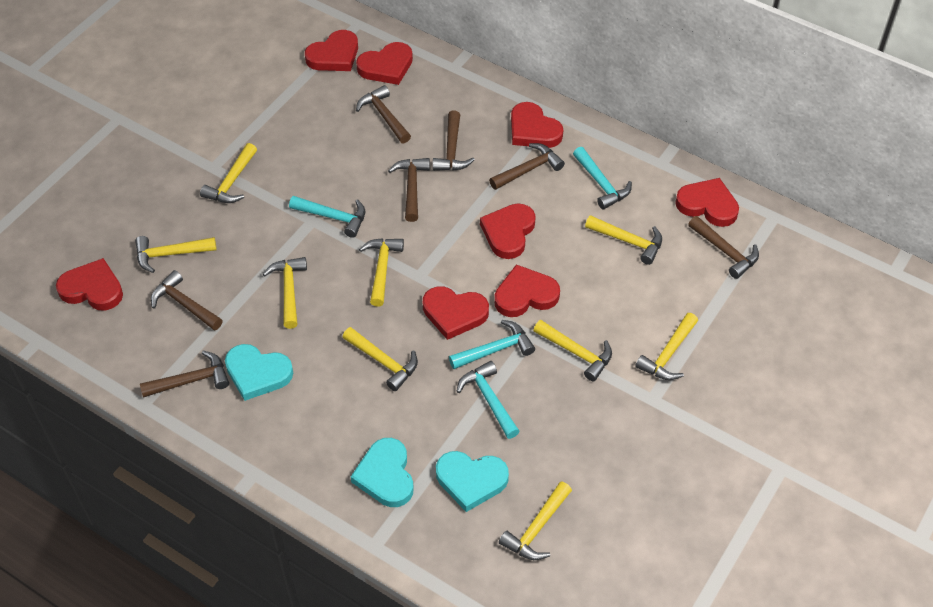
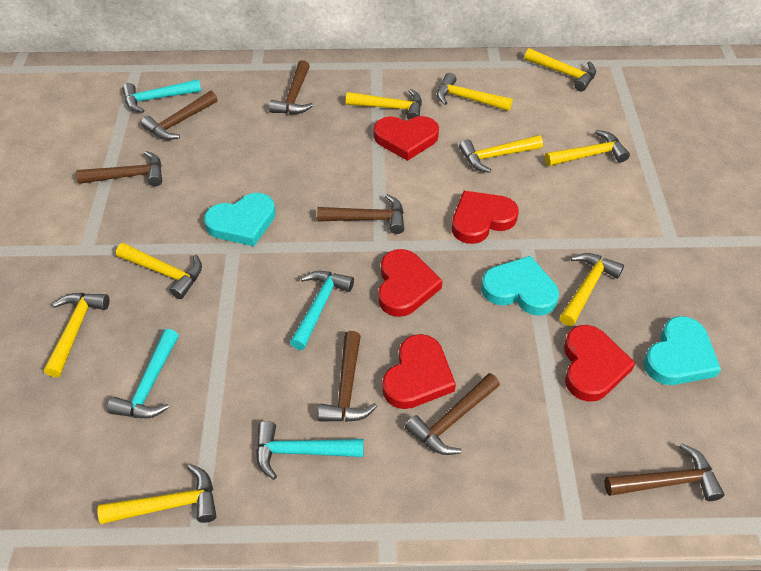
red heart: [56,258,123,310] [305,30,358,71] [356,42,413,85] [423,286,489,340] [480,203,536,259] [494,264,560,317] [511,102,563,148] [675,178,739,227] = 8 -> [374,116,439,161] [378,249,443,317] [382,334,456,409] [452,191,519,244] [564,325,635,402] = 5

